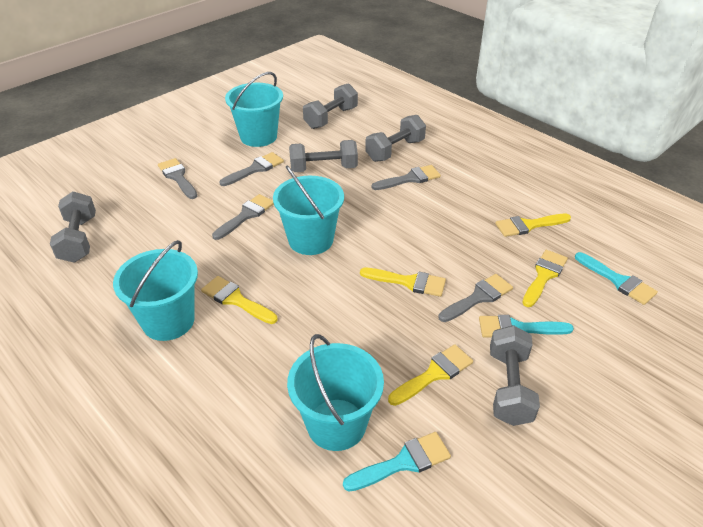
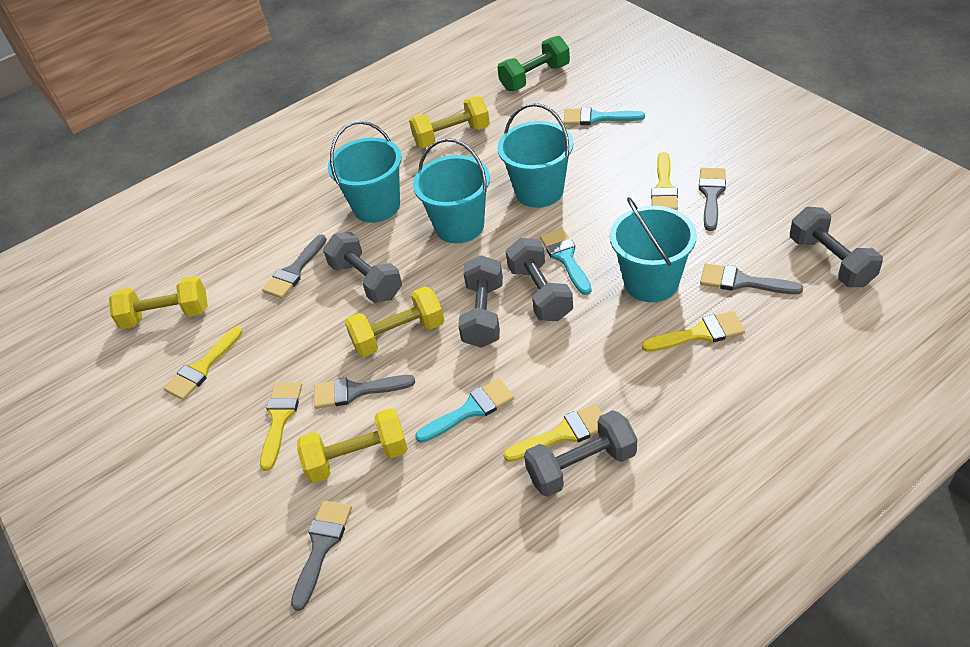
green dumbbell: none = 0 -> [497,36,570,91] = 1
yellow dumbbell: none = 0 -> [109,276,208,329] [297,408,408,483] [345,287,444,357] [409,96,490,148] = 4

